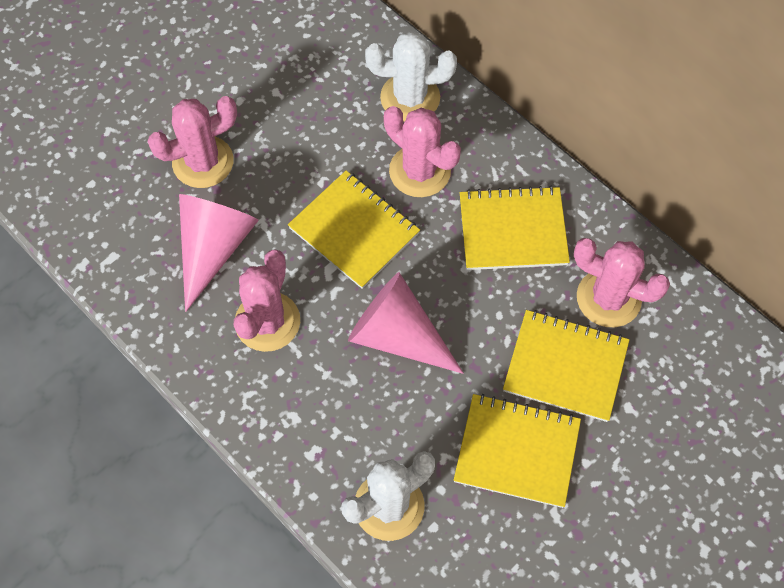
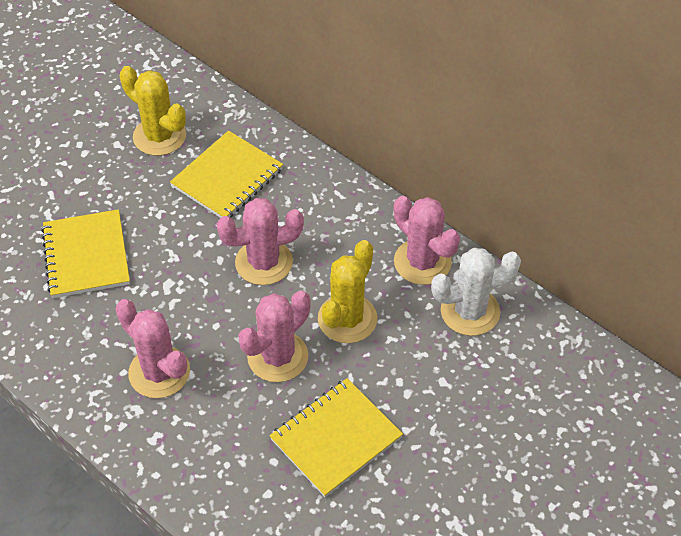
pink cone: [179,194,259,312] [348,272,464,374] = 2 -> none = 0
white cactus: [341,451,435,541] [365,31,457,122] = 2 -> [431,248,521,336] = 1
yellow cactus: none = 0 -> [120,66,186,156] [318,240,377,343] = 2
yellow notebook: [288,171,420,289] [454,394,581,508] [460,186,570,270] [503,310,630,422] = 4 -> [41,209,130,298] [170,131,283,218] [270,378,403,497] = 3

